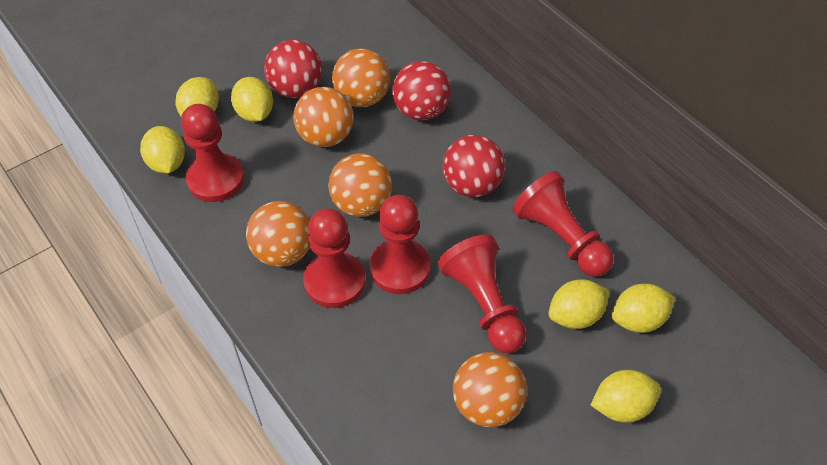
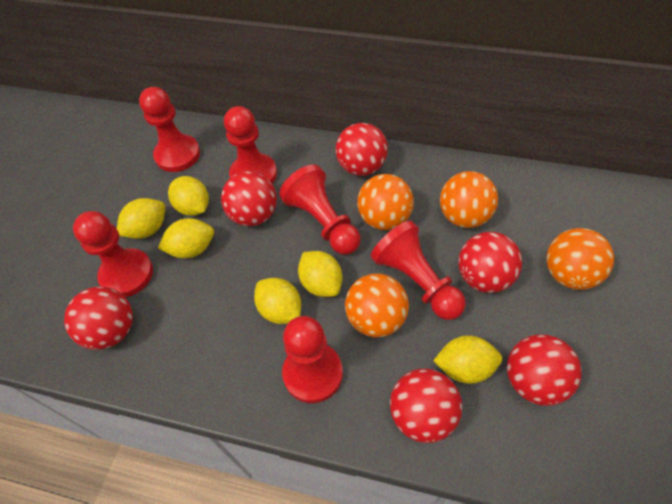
orange ball: [246,201,310,267] [293,87,354,147] [328,154,392,217] [332,49,390,107] [453,352,527,427] = 5 -> [345,273,409,338] [357,174,414,230] [440,171,498,228] [546,228,614,290] = 4
red ball: [264,40,322,98] [392,61,451,120] [442,135,505,197] = 3 -> [64,286,133,350] [221,171,277,226] [336,123,388,176] [390,369,462,443] [458,232,522,293] [507,335,582,406] = 6
red pawn: [181,104,244,202] [303,209,365,308] [369,195,430,294] [438,234,526,353] [512,171,613,277] = 5 -> [73,211,153,297] [139,87,200,172] [224,106,277,184] [279,165,360,255] [282,316,343,403] [371,221,466,320] = 6

